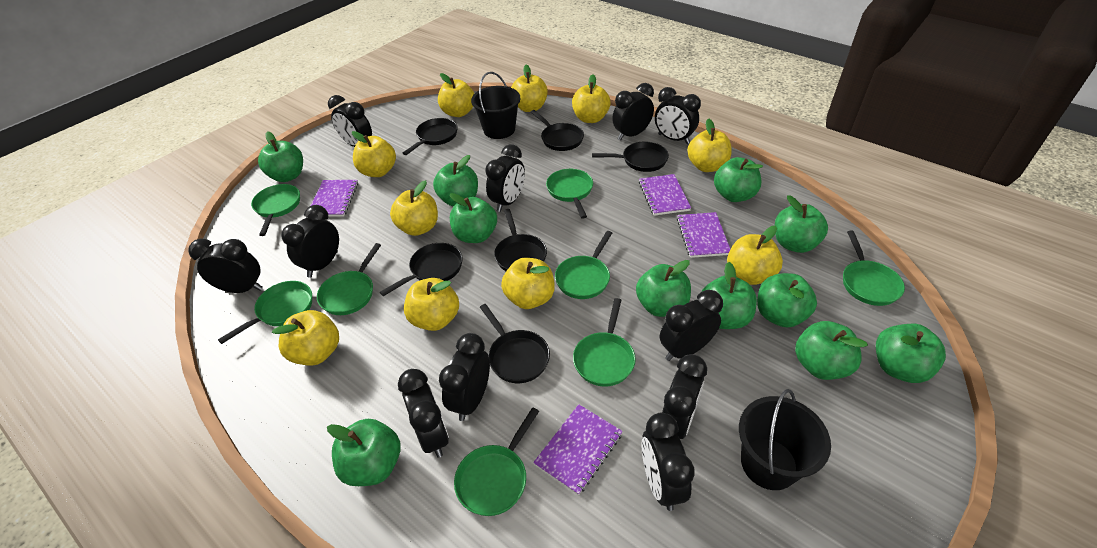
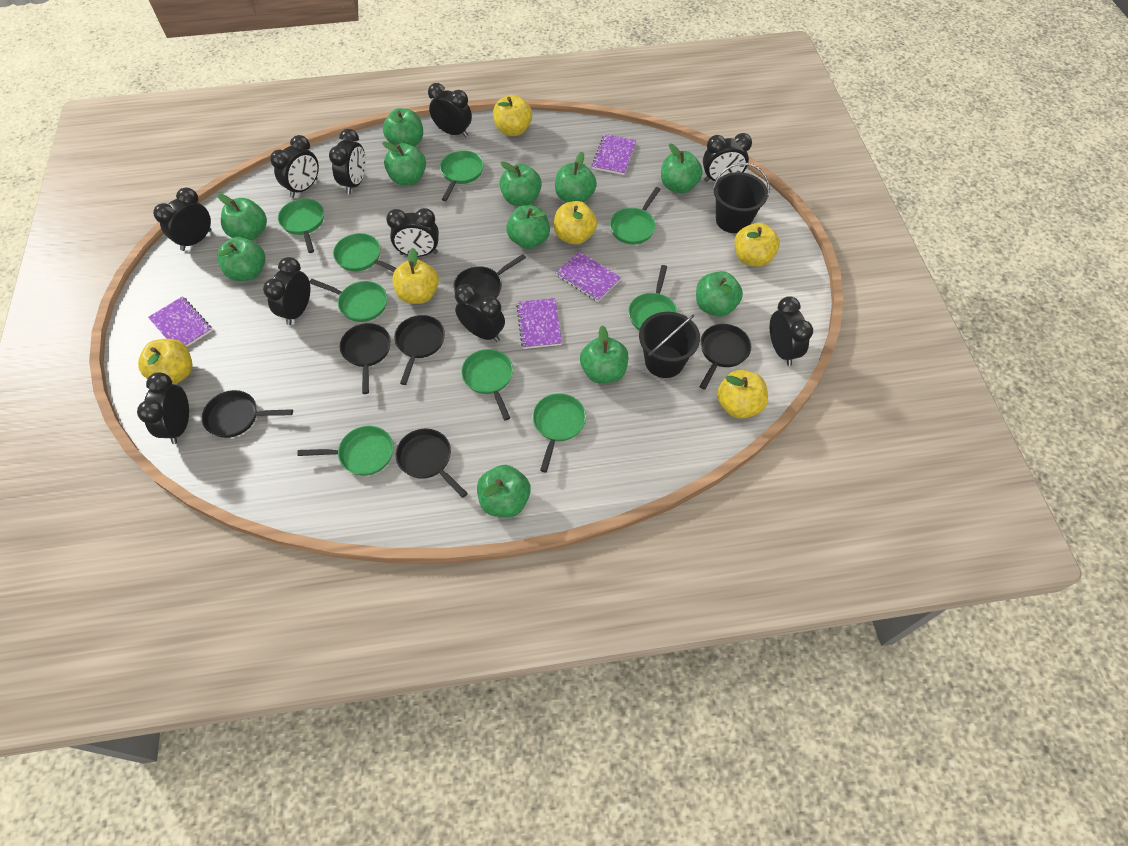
black clock: [188,239,263,293] [281,205,339,278] [328,95,372,147] [398,369,449,458] [439,333,490,421] [485,144,525,212] [612,83,654,141] [641,412,695,511] [655,87,701,144] [660,290,723,361] [662,354,707,439] = 11 -> [137,372,189,444] [153,187,212,251] [263,257,310,325] [270,135,319,198] [329,129,366,194] [386,208,439,257] [428,83,472,138] [455,284,505,342] [703,133,752,182] [770,296,813,366] = 10
green pan: [218,281,312,344] [251,184,300,236] [317,243,381,315] [454,407,539,516] [546,169,593,219] [555,231,612,299] [573,298,636,387] [843,231,905,306] = 8 -> [278,199,324,253] [297,426,393,476] [310,279,387,322] [333,233,396,272] [440,150,484,201] [461,349,513,420] [533,393,586,472] [610,187,661,245] [628,265,678,331] = 9
yellow apple: [272,310,339,366] [352,131,396,177] [390,180,438,236] [404,278,459,331] [438,73,475,117] [501,258,555,309] [511,65,548,112] [572,74,611,123] [687,118,732,172] [727,226,783,285] = 10 -> [138,339,192,384] [392,248,439,304] [493,95,532,136] [554,201,597,245] [717,370,768,419] [734,223,780,267] = 6

